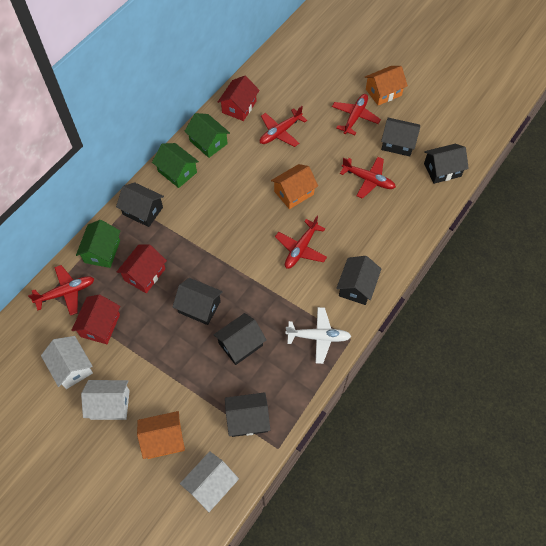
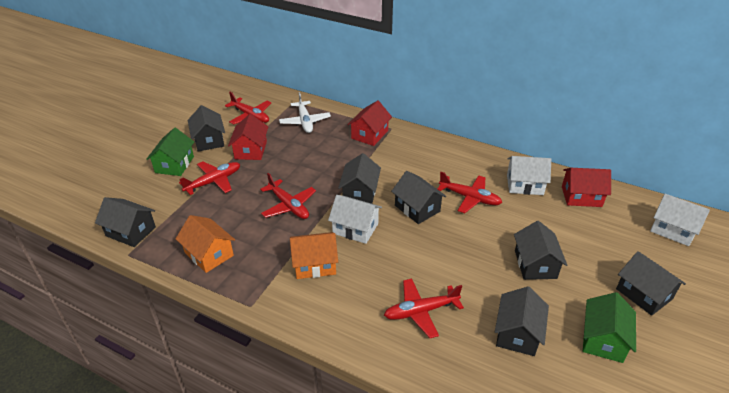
green house: [76,220,120,268] [152,143,199,188] [184,113,230,158] = 3 -> [146,128,194,176] [583,292,636,363] = 2
orange house: [137,411,185,459] [271,164,318,209] [365,66,408,106] = 3 -> [176,215,235,273] [290,232,338,279] = 2

